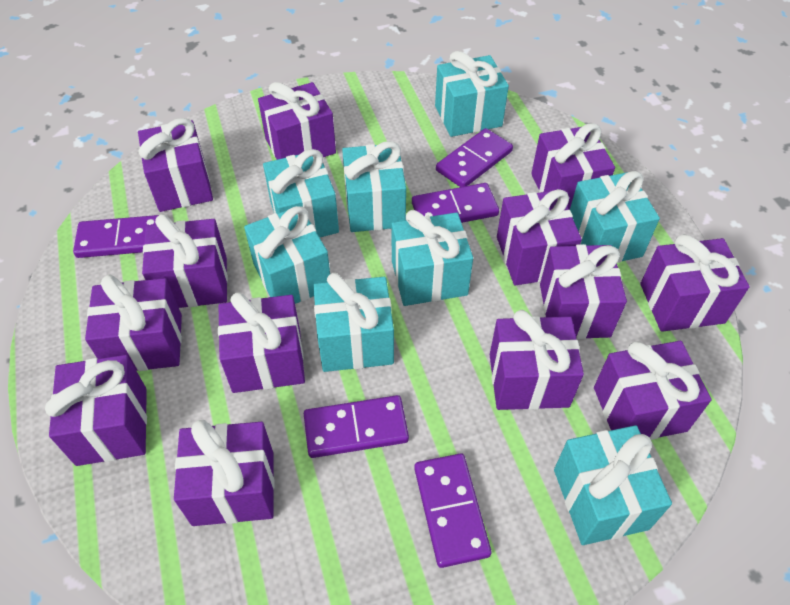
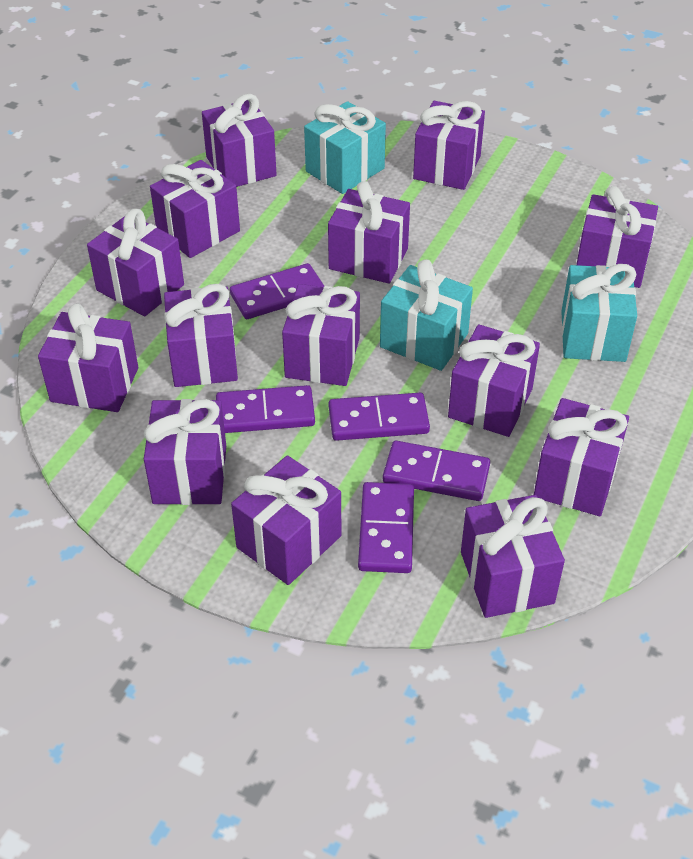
purple gift: [45,355,147,466] [85,274,182,371] [138,118,213,212] [142,214,228,308] [174,420,274,526] [218,292,305,393] [258,82,336,160] [490,310,584,410] [497,189,582,286] [531,123,615,210] [540,244,627,339] [594,341,711,440] [640,234,750,332] = 13 -> [38,303,138,412] [87,209,184,317] [144,399,226,505] [150,160,240,258] [164,284,238,387] [202,94,277,187] [231,455,341,585] [282,284,360,386] [328,181,410,284] [413,101,485,190] [448,324,540,437] [461,495,565,618] [534,398,629,516] [576,186,658,288] = 14
turquoise gift: [244,206,330,304] [263,149,339,238] [313,273,394,372] [342,141,406,232] [391,210,473,306] [435,51,509,137] [554,425,672,545] [570,171,660,263] = 8 -> [304,101,386,194] [380,259,473,371] [561,264,637,362] = 3

